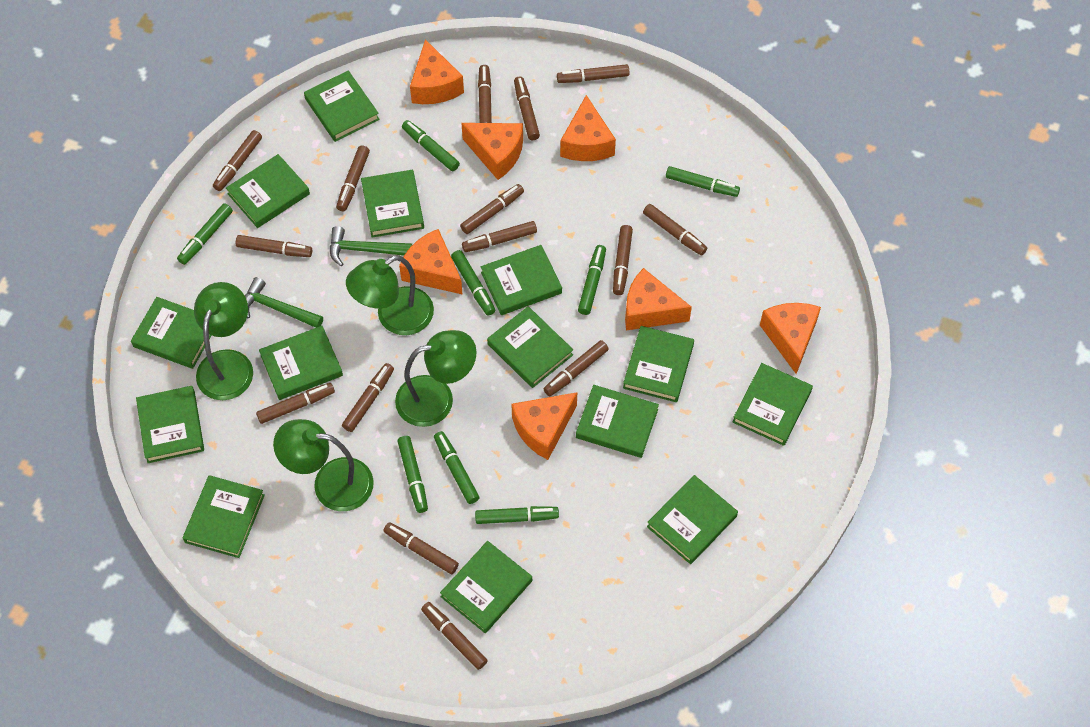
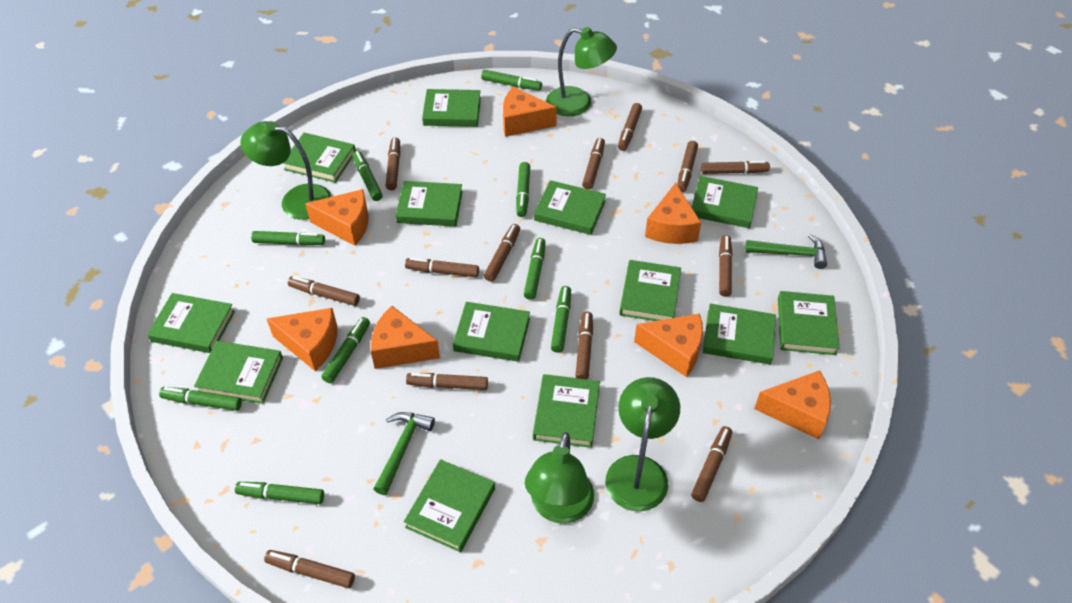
brown marker: [213,130,262,191] [236,235,312,257] [256,383,335,424] [336,145,370,211] [342,363,394,432] [383,522,459,574] [421,602,488,670] [460,184,524,234] [462,221,537,252] [478,65,492,123] [514,76,540,140] [544,340,609,396] [557,64,630,83] [613,225,633,295] [643,204,707,256] = 15 -> [264,550,355,588] [288,276,360,306] [385,138,400,190] [405,258,479,277] [406,373,488,390] [484,224,520,282] [575,311,593,379] [582,138,605,189] [618,103,642,151] [677,141,698,192] [691,426,732,502] [701,161,770,174] [719,235,733,297] = 13
green book: [131,297,212,369] [136,386,204,463] [183,475,265,558] [226,154,310,228] [259,326,343,400] [304,70,380,142] [361,170,424,238] [440,541,532,633] [481,245,562,315] [487,306,573,388] [576,385,659,458] [623,326,694,402] [647,475,738,564] [733,363,813,446] = 14 -> [147,293,235,353] [194,341,283,404] [284,133,356,183] [395,181,463,226] [404,459,495,552] [422,89,481,127] [453,302,530,362] [533,374,600,448] [534,180,606,235] [619,260,681,321] [692,176,758,228] [703,304,776,364] [778,291,839,355] = 13
green marker: [177,203,233,265] [397,436,428,513] [402,120,460,171] [434,431,480,504] [451,250,495,316] [475,506,559,524] [578,245,606,315] [666,166,740,197] = 8 -> [159,387,242,411] [235,482,324,504] [251,231,325,246] [321,317,370,383] [353,151,383,201] [481,70,542,90] [516,162,530,217] [524,238,546,300] [551,286,571,353] = 9

